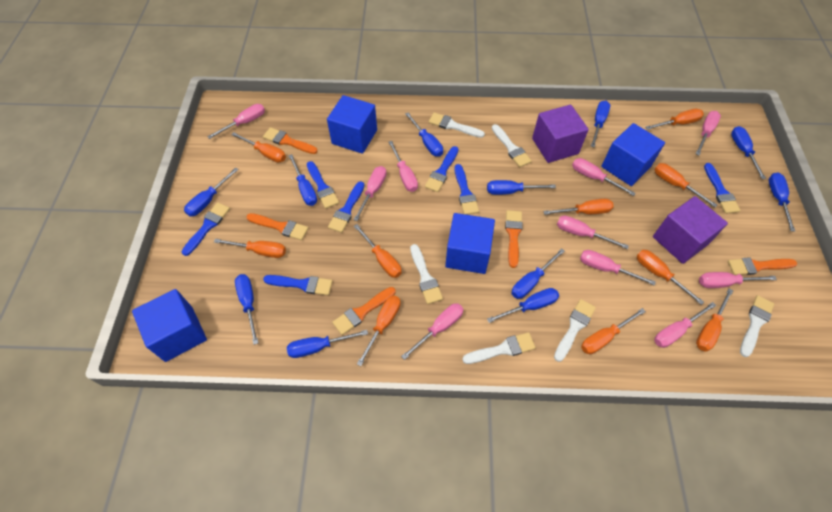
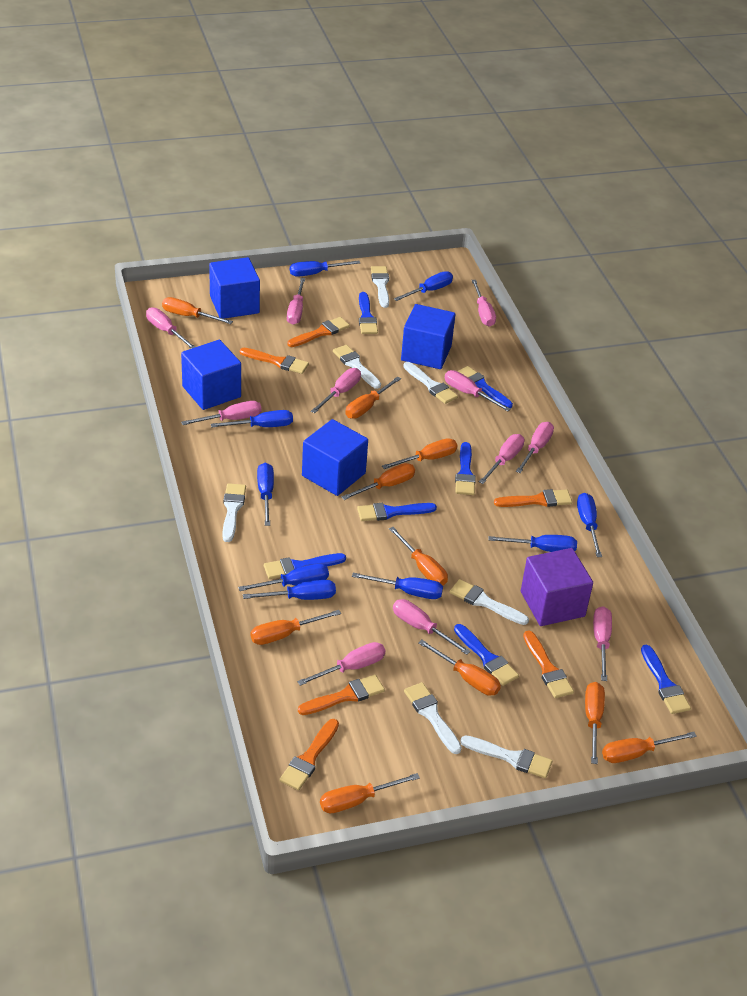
blue screwdriver: [184,167,239,217] [235,274,258,345] [287,330,368,358] [288,154,317,206] [405,112,443,157] [487,180,556,195] [487,288,559,323] [511,248,565,299] [591,101,610,147] [731,126,766,179] [769,172,795,232] = 11 -> [211,410,293,427] [238,564,329,591] [243,580,336,600] [257,463,274,526] [290,261,360,277] [352,573,443,599] [394,271,453,301] [488,535,577,552] [577,493,602,557] = 9
orange brush: [246,213,308,240] [263,127,318,154] [332,287,396,335] [505,210,523,268] [728,257,797,275] = 5 -> [240,348,309,374] [279,719,339,790] [287,317,350,347] [298,675,385,715] [494,489,572,507] [523,630,574,698] = 6
pink screwdriver: [207,104,265,139] [353,166,386,221] [388,141,418,192] [401,303,464,360] [557,215,629,249] [572,158,636,196] [580,250,656,286] [654,302,716,348] [695,111,721,155] [699,272,777,288] = 10 -> [146,307,195,349] [181,401,261,425] [287,278,305,325] [297,642,385,686] [311,368,361,413] [393,599,471,655] [445,370,511,411] [472,280,496,326] [479,434,524,484] [516,422,554,473] [593,606,612,681] = 11
purple cube: [532,105,589,163] [653,196,728,264] = 2 -> [521,548,593,626] = 1
white brush: [410,244,443,304] [429,112,485,138] [462,332,536,364] [492,124,532,167] [554,299,596,362] [740,295,774,357] = 6 -> [222,483,246,542] [333,345,381,389] [371,266,389,308] [403,362,458,404] [404,682,462,754] [450,579,529,625] [460,735,552,778] = 7

